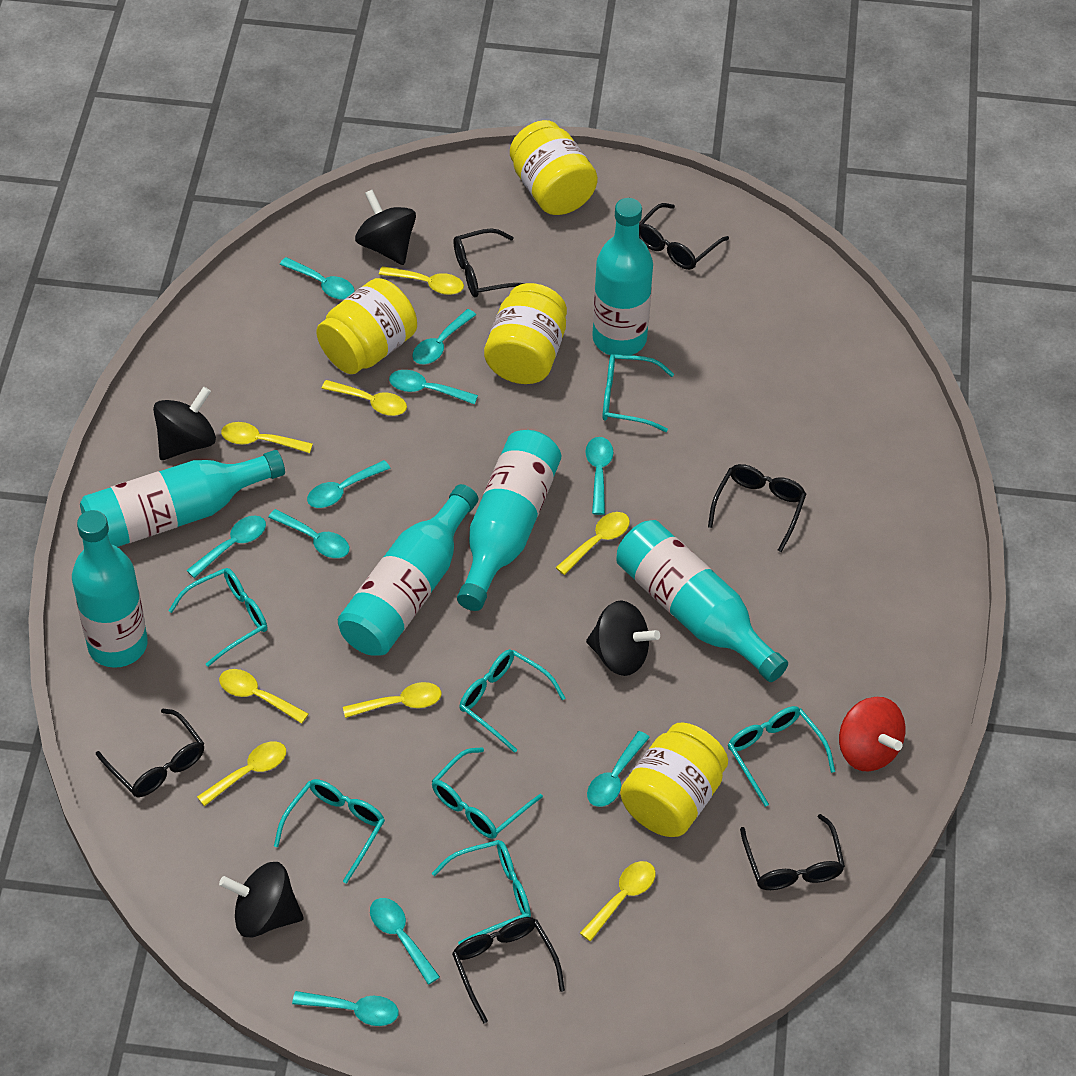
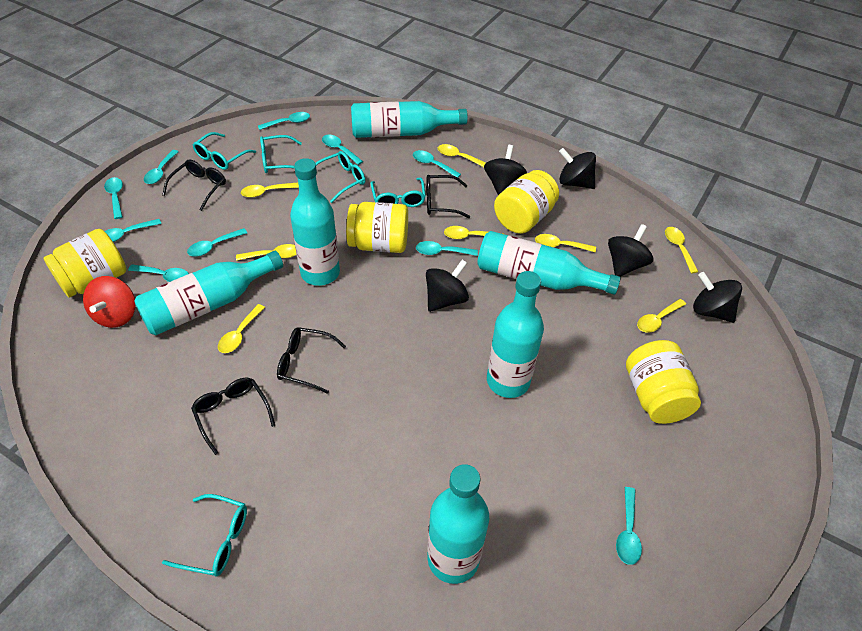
black glasses: [96,709,204,797] [452,917,565,1023] [453,228,525,298] [639,203,729,270] [708,464,806,552] [740,814,845,890] = 6 -> [162,160,226,211] [191,378,275,455] [277,327,346,394] [426,175,470,218] = 4
black spinning top: [153,387,216,460] [219,862,304,938] [355,190,416,265] [586,600,660,676] = 4 -> [426,259,469,312] [484,145,527,195] [559,148,596,189] [608,224,654,277] [693,272,742,323] = 5
turquoise glasses: [168,568,267,667] [274,779,385,884] [432,747,543,839] [432,840,531,944] [459,649,565,753] [602,354,674,432] [728,706,835,807] = 7 -> [162,494,247,577] [193,132,256,170] [260,135,302,173] [316,151,366,203] [371,178,426,207] = 5

